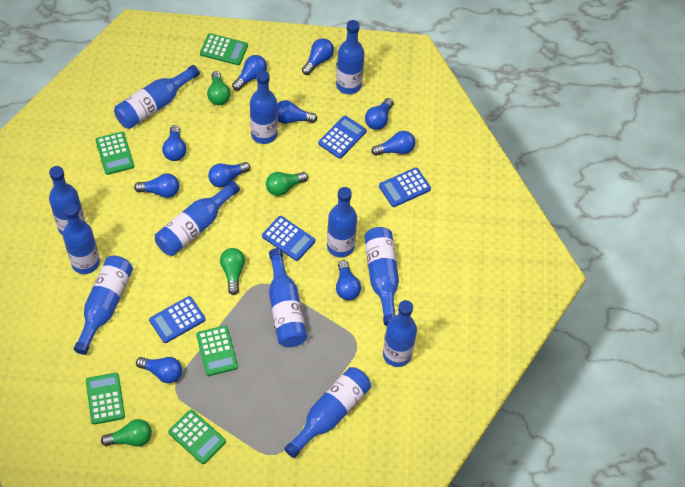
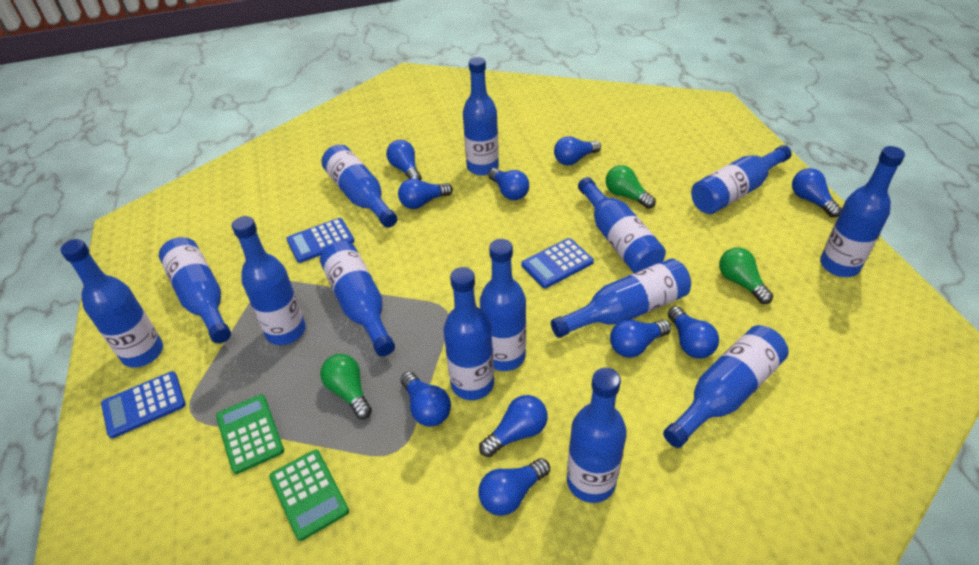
blue bottle: [49,166,85,235] [63,204,100,274] [74,255,133,355] [114,65,200,129] [155,181,240,256] [250,70,278,144] [269,248,307,347] [284,367,371,458] [327,187,357,257] [336,20,364,94] [364,227,399,326] [383,300,417,367] = 12 -> [60,239,163,368] [159,237,231,344] [232,216,306,345] [320,241,395,356] [322,144,398,228] [443,267,494,400] [463,57,499,175] [480,239,526,371] [551,259,691,338] [567,368,627,503] [578,177,666,273] [663,325,789,448] [691,145,792,214] [820,146,905,277] = 14
blue calculator: [149,296,206,343] [262,216,315,261] [318,116,366,159] [379,167,431,207] = 4 -> [101,371,186,439] [286,218,354,263] [522,238,594,288] = 3
green calculator: [86,373,125,425] [95,132,134,175] [168,410,226,464] [196,325,238,376] [200,33,248,65] = 5 -> [216,394,284,474] [269,450,349,541] = 2
green light bulb: [101,419,152,446] [207,71,230,105] [220,248,245,295] [266,172,308,196] = 4 -> [320,354,372,419] [606,165,656,209] [719,247,773,304] = 3

